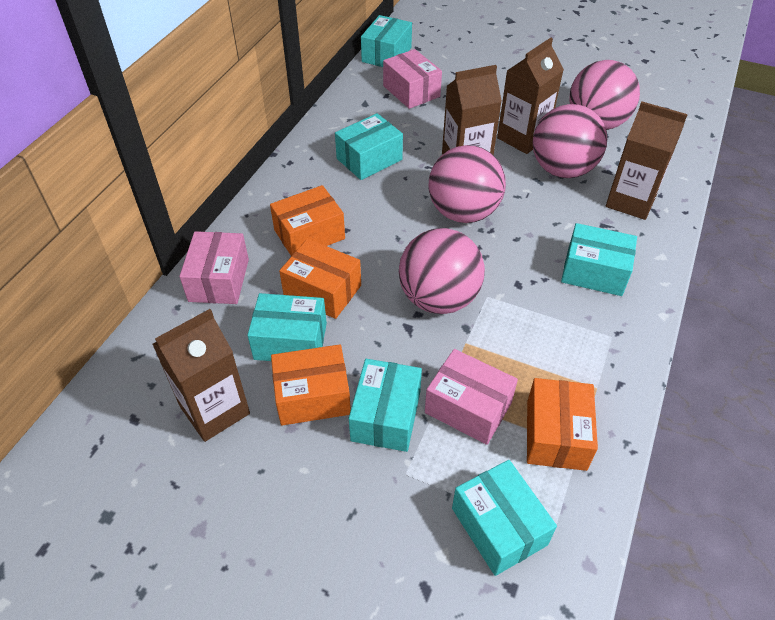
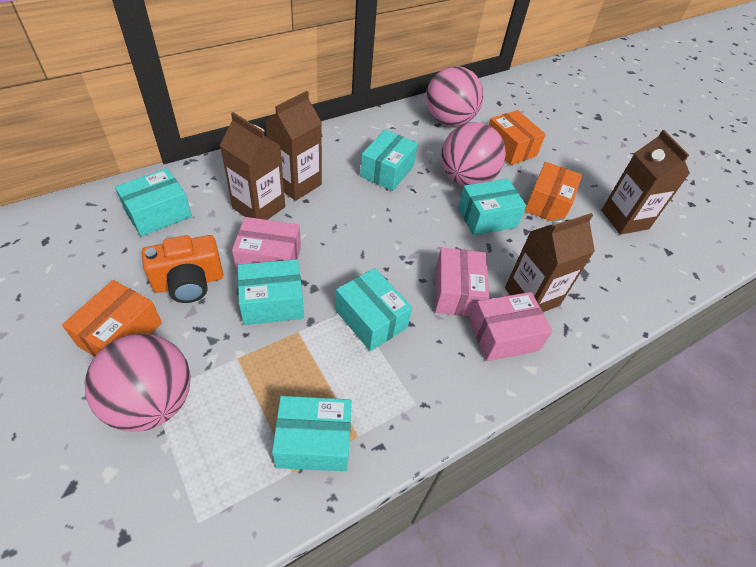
orange box: [270,185,345,256] [271,344,351,426] [279,239,361,319] [527,378,598,471] = 4 -> [62,280,162,357] [489,110,546,165] [524,162,582,221] = 3
orange camera: none = 0 -> [142,235,223,303] = 1
pink ball: [399,228,485,314] [428,145,506,223] [533,104,607,178] [569,60,640,130] = 4 -> [84,334,191,432] [426,66,483,126] [441,122,506,186] = 3

